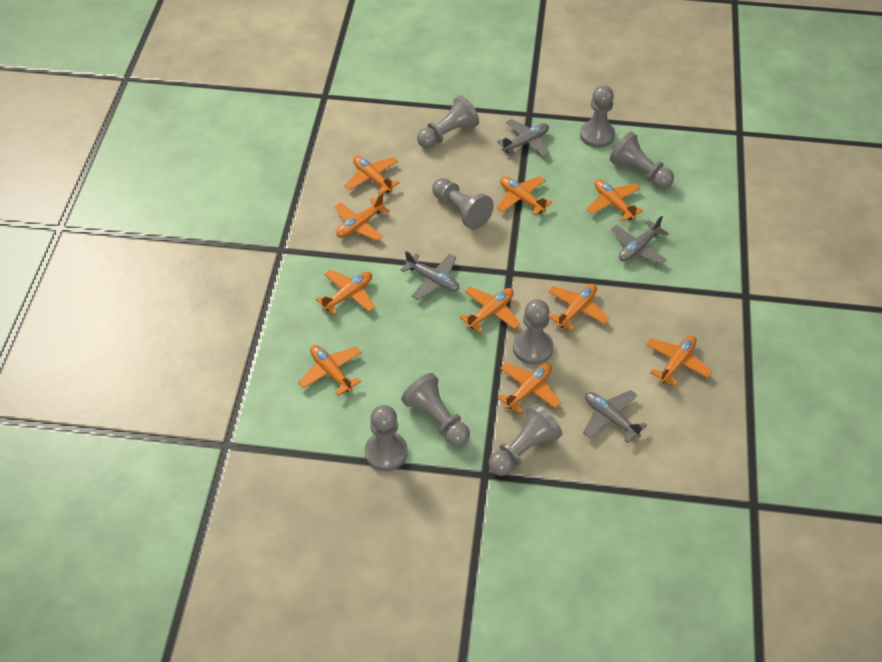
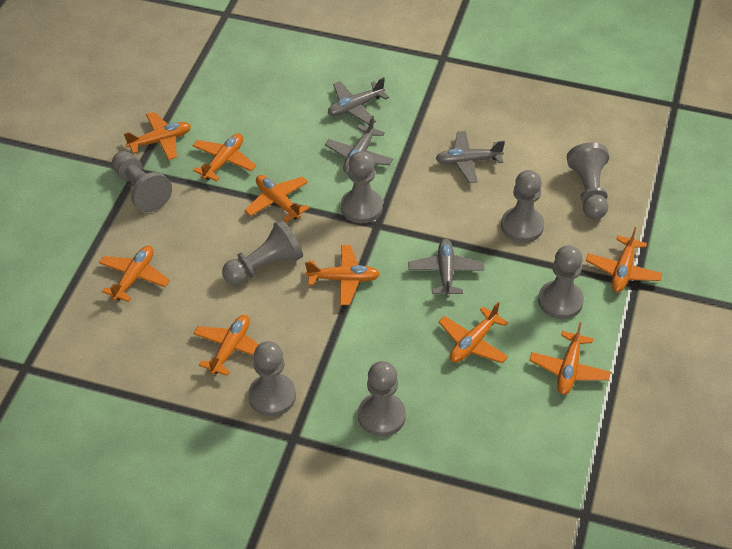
orange plane: [298,345,361,396] [316,270,375,315] [335,193,390,241] [344,156,400,194] [460,287,520,333] [497,176,552,215] [497,363,561,414] [548,284,609,331] [586,179,643,222] [646,335,712,386] = 10 -> [99,246,170,302] [124,112,191,160] [192,133,256,181] [193,315,259,376] [245,175,309,222] [305,245,380,305] [439,302,508,363] [529,322,611,395] [586,227,663,292] = 9

